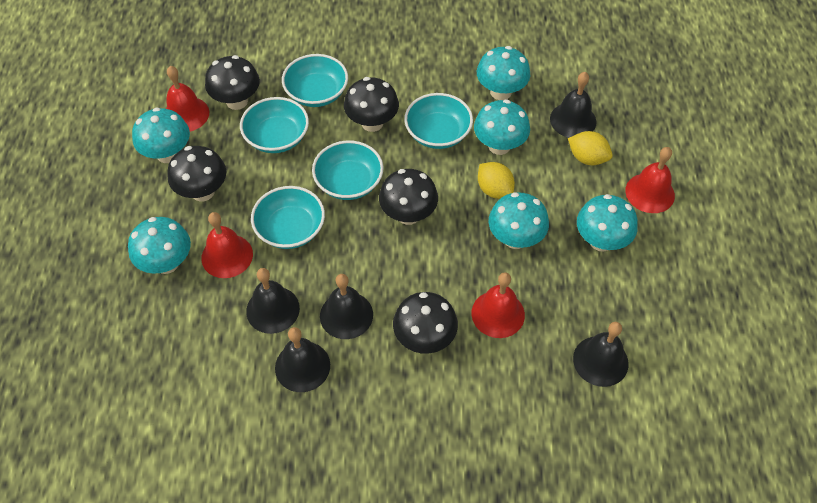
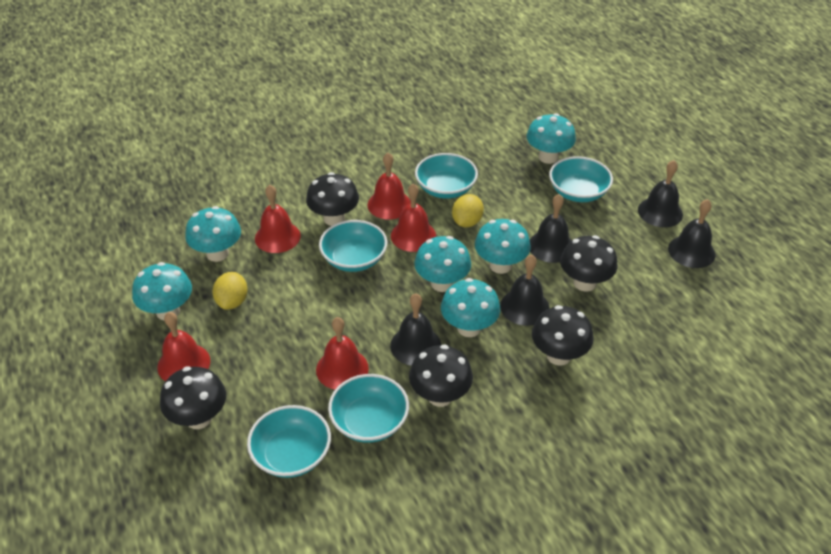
red bell: [166,66,209,131] [201,212,253,278] [471,273,525,338] [625,147,675,213] = 4 -> [157,312,210,381] [255,185,301,253] [316,317,369,390] [367,153,411,220] [391,184,436,252] = 5

